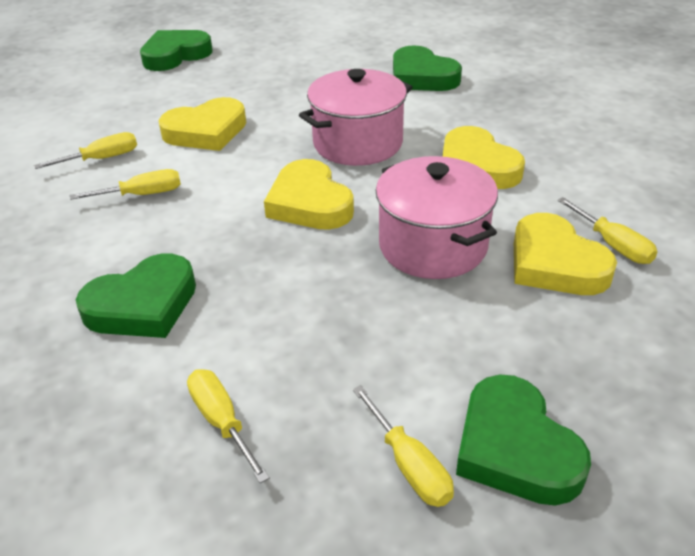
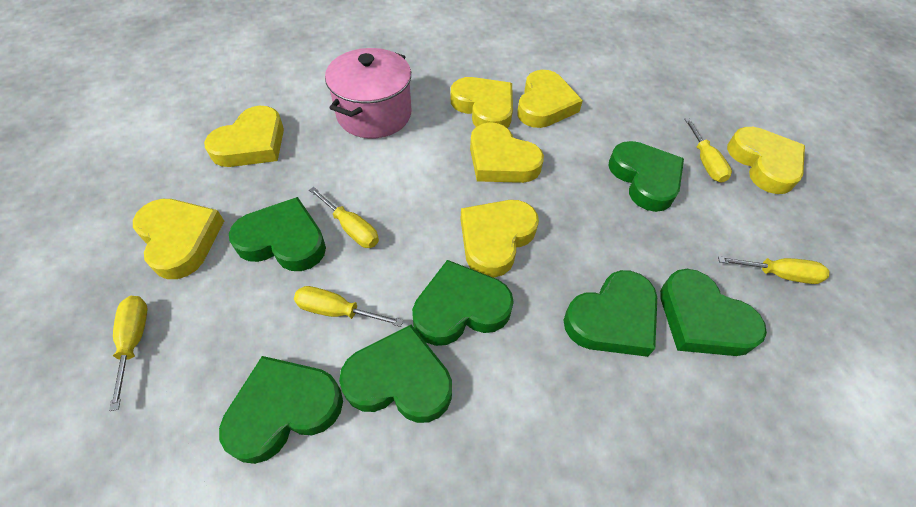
green heart: [76,253,196,338] [140,30,213,71] [393,45,462,91] [456,375,591,506] = 4 -> [219,356,343,464] [229,197,326,271] [339,325,452,423] [412,260,514,346] [564,270,657,357] [608,141,684,212] [660,269,767,356] = 7
pink pot: [299,69,413,166] [376,156,498,279] = 2 -> [325,48,411,138] = 1
yellow heart: [158,97,246,151] [264,159,354,230] [442,126,525,189] [514,213,617,295] = 4 -> [133,199,224,279] [204,106,284,167] [451,77,513,128] [461,200,539,278] [470,122,544,183] [517,70,583,128] [727,127,805,194] = 7

